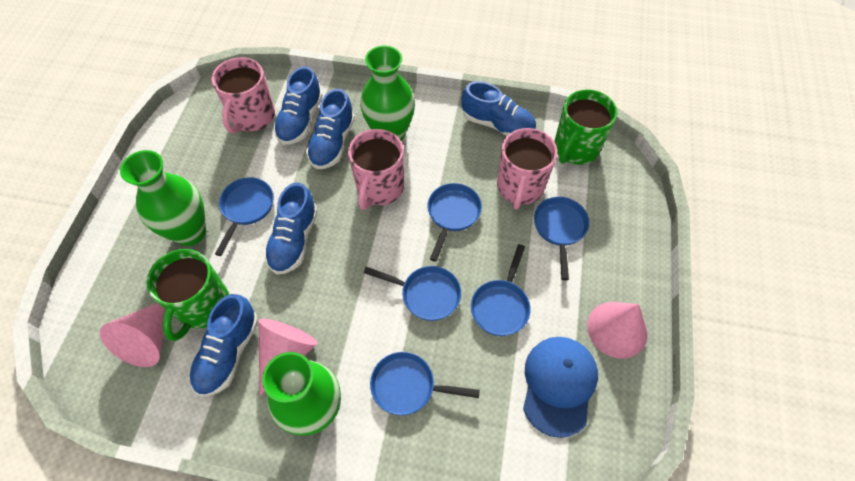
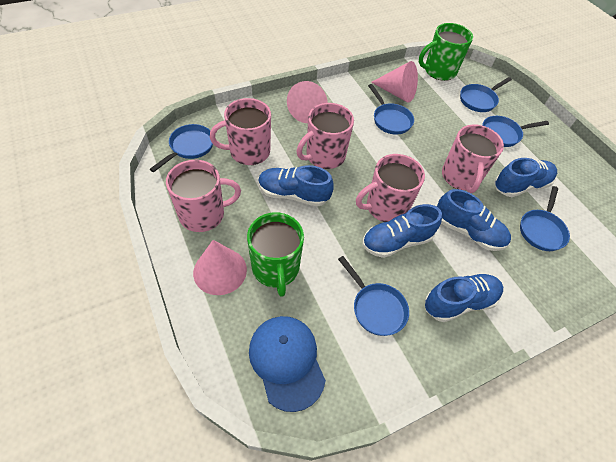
green vase: [120,150,206,246] [262,352,341,436] [360,46,415,142] = 3 -> none = 0
pink mug: [211,57,275,133] [348,129,404,210] [497,128,557,210] = 3 -> [166,160,241,232] [210,98,271,165] [297,103,354,169] [356,154,425,222] [442,124,504,193] = 5

